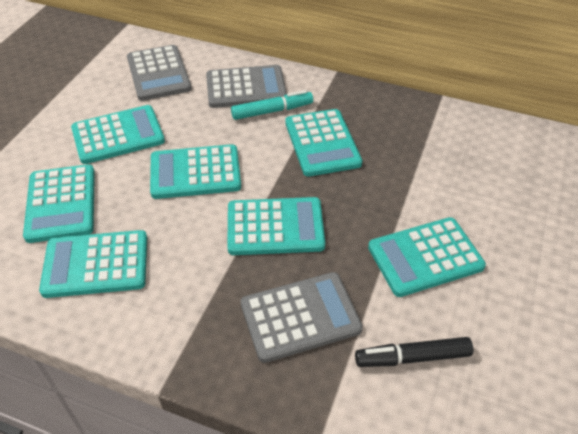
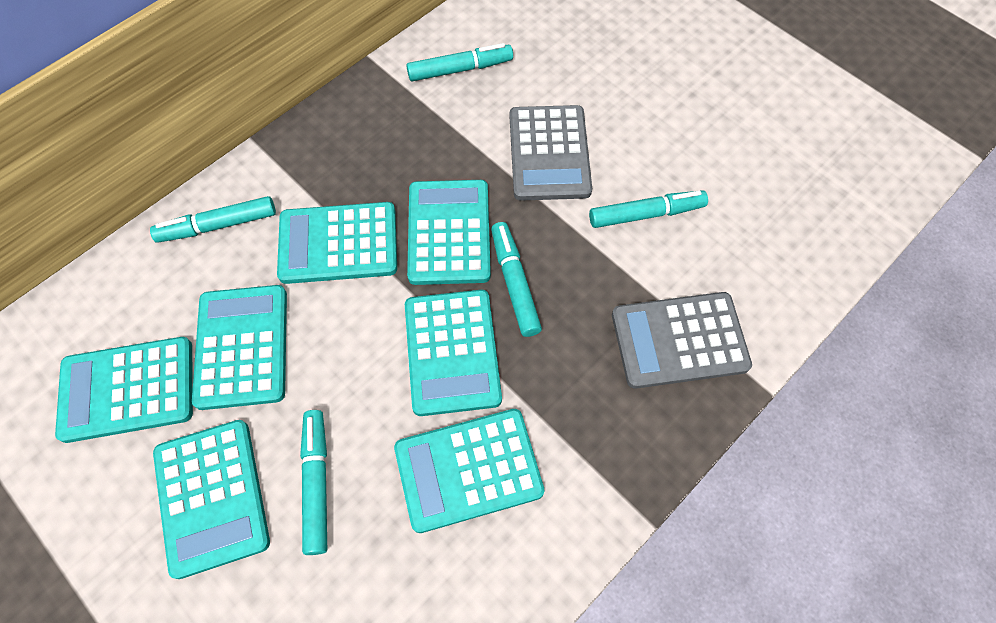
black marker: [355,337,473,367] = 1 -> none = 0
grey calculator: [127,45,191,101] [206,65,287,108] [241,272,363,363] = 3 -> [510,105,592,201] [612,292,752,389] = 2
turquoise marker: [231,90,313,120] = 1 -> [150,196,276,243] [300,410,327,555] [407,43,513,81] [491,222,542,337] [589,190,708,228] = 5

